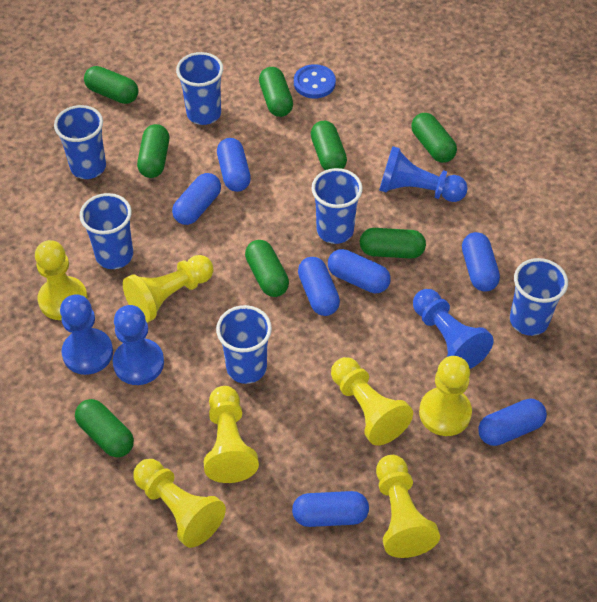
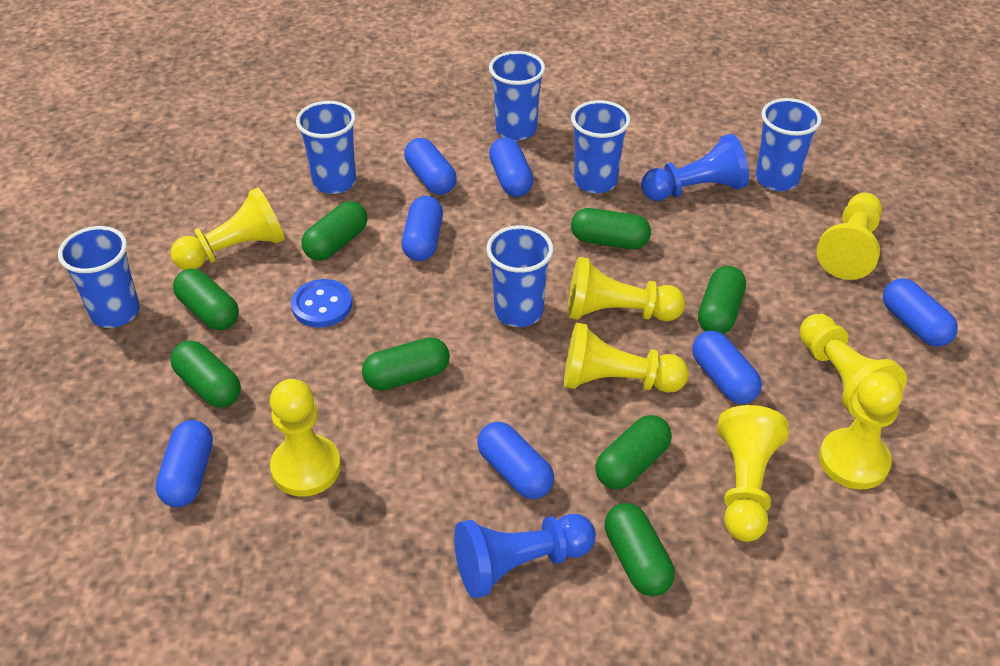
blue pawn: [60,294,113,375] [113,305,164,385] [379,146,468,202] [413,289,494,369] = 4 -> [454,514,596,598] [641,134,749,201] = 2
yellow pawn: [35,240,88,320] [123,255,214,323] [133,459,226,548] [204,386,259,483] [331,357,413,445] [376,455,440,558] [419,356,472,436] = 7 -> [171,187,285,270] [270,379,341,497] [564,323,689,393] [568,257,685,321] [717,405,789,542] [800,314,907,417] [817,192,882,280] [819,372,903,490] = 8

